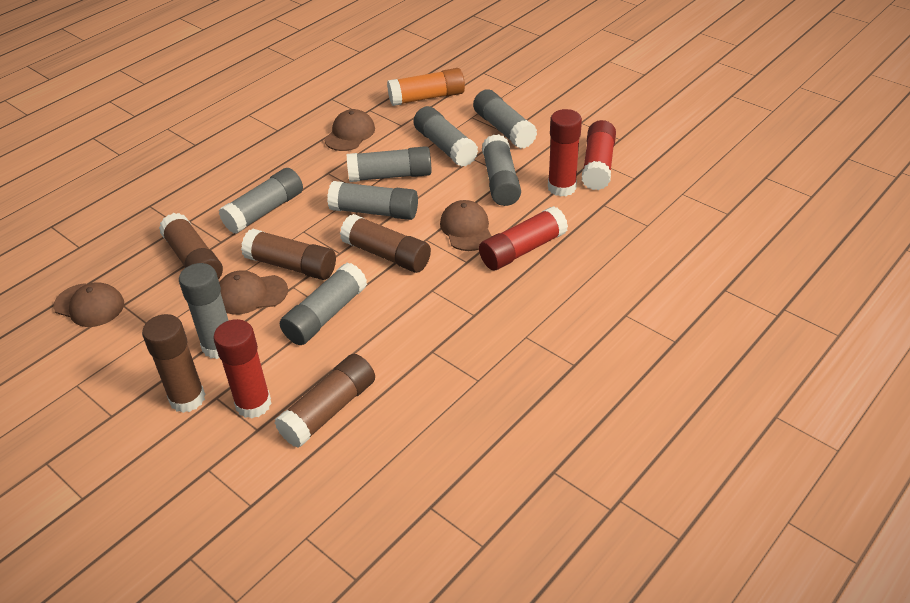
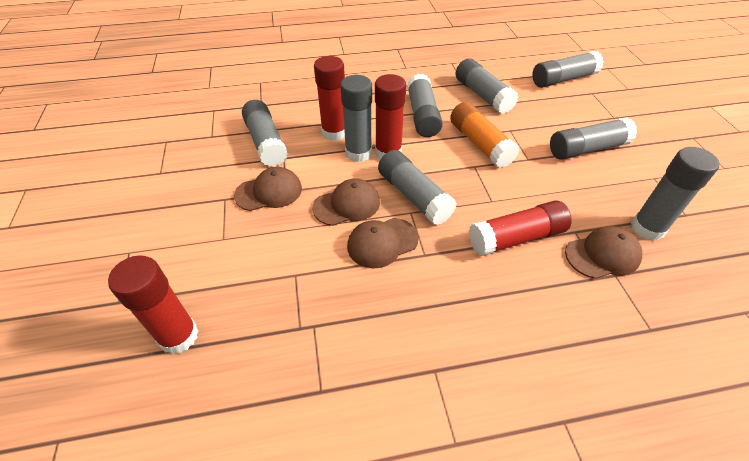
brown glue stick: [142,314,205,413] [159,213,223,279] [241,229,336,280] [274,354,375,448] [340,214,431,273] = 5 -> none = 0

